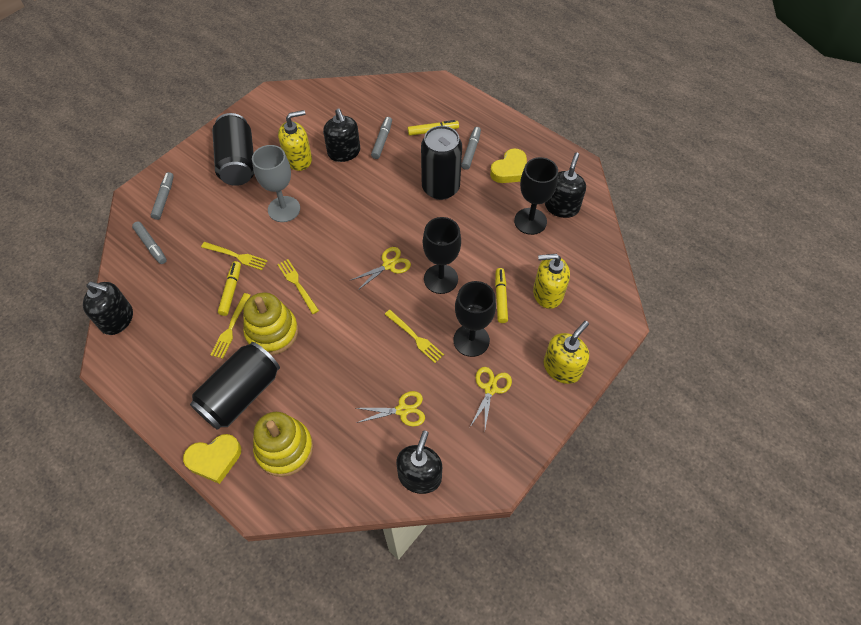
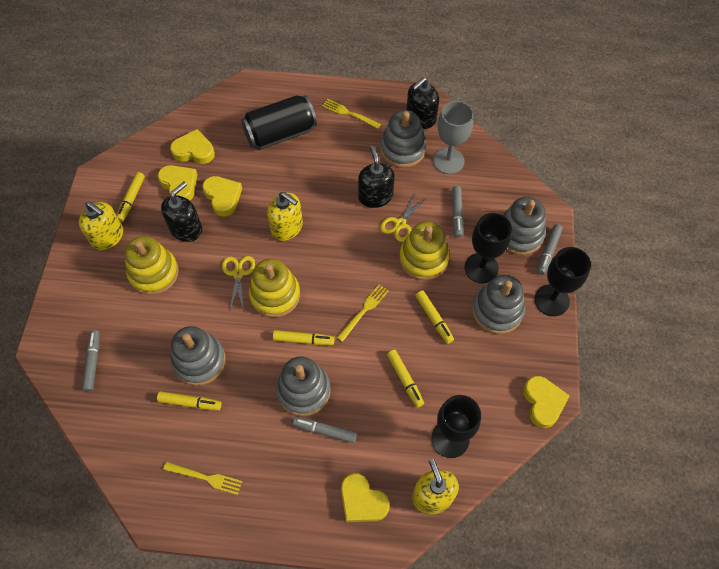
black can: [190,342,280,430] [212,113,254,186] [421,126,462,200] = 3 -> [241,95,317,150] = 1
black soap dispenser: [83,282,133,335] [323,109,360,162] [396,430,442,494] [545,153,586,218] = 4 -> [161,182,202,242] [358,146,395,208] [406,77,439,129] = 3
grey stacking toy: none = 0 -> [171,326,225,386] [276,357,331,416] [380,110,426,168] [472,275,525,334] [503,196,546,255] = 5
yellow fork: [201,242,267,270] [211,293,251,359] [277,259,319,314] [385,310,444,363] = 4 -> [163,462,242,495] [322,99,381,129] [336,285,388,342] = 3
yellow heart: [183,434,241,484] [490,148,527,183] = 2 -> [158,165,198,200] [170,129,215,164] [202,176,242,216] [341,473,390,522] [523,376,570,428] = 5
yellow marker: [218,261,241,316] [408,120,459,136] [495,268,508,323] = 3 -> [117,172,145,222] [157,391,221,410] [273,330,335,345] [387,350,424,408] [415,290,454,344] = 5
yellow scissors: [351,247,411,291] [356,391,425,426] [470,367,512,429] = 3 -> [222,256,255,310] [380,194,427,242] = 2
yellow stacking toy: [243,292,298,355] [253,412,313,477] = 2 -> [125,236,179,295] [249,258,300,318] [399,221,449,280] = 3

